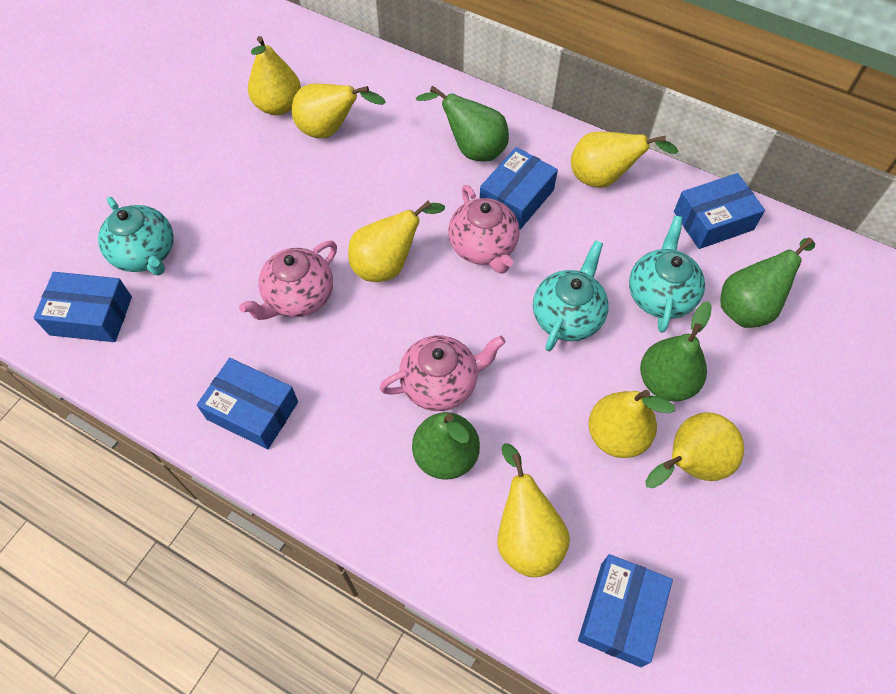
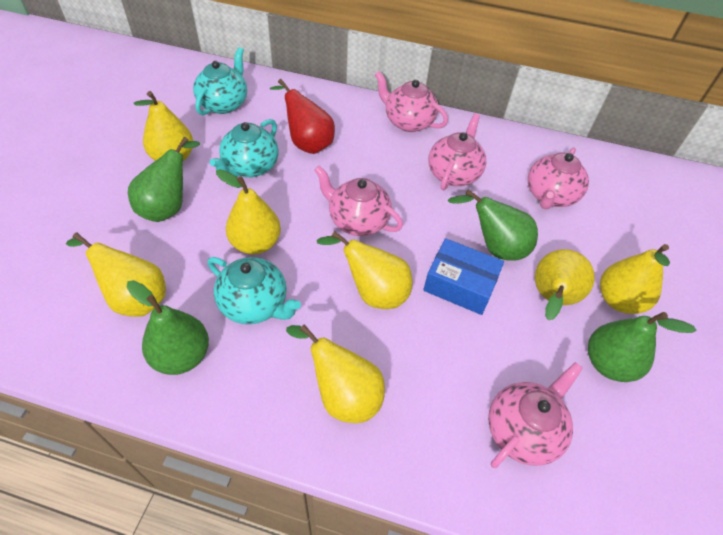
blue box: [33,272,132,342] [197,358,298,449] [480,147,558,230] [578,554,673,667] [674,173,765,249] = 5 -> [423,238,504,315] = 1
pink teapot: [239,241,337,320] [379,336,506,411] [448,185,520,274] = 3 -> [314,165,403,236] [374,71,448,132] [428,114,486,190] [488,362,583,468] [528,147,589,210] = 5
red pear: none = 0 -> [270,79,335,154] = 1

